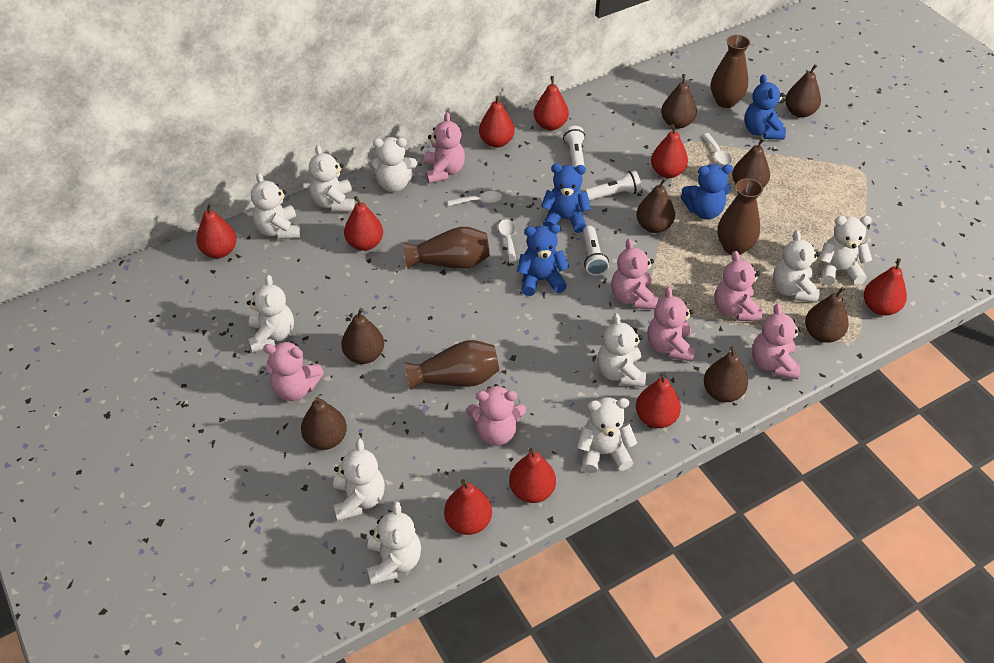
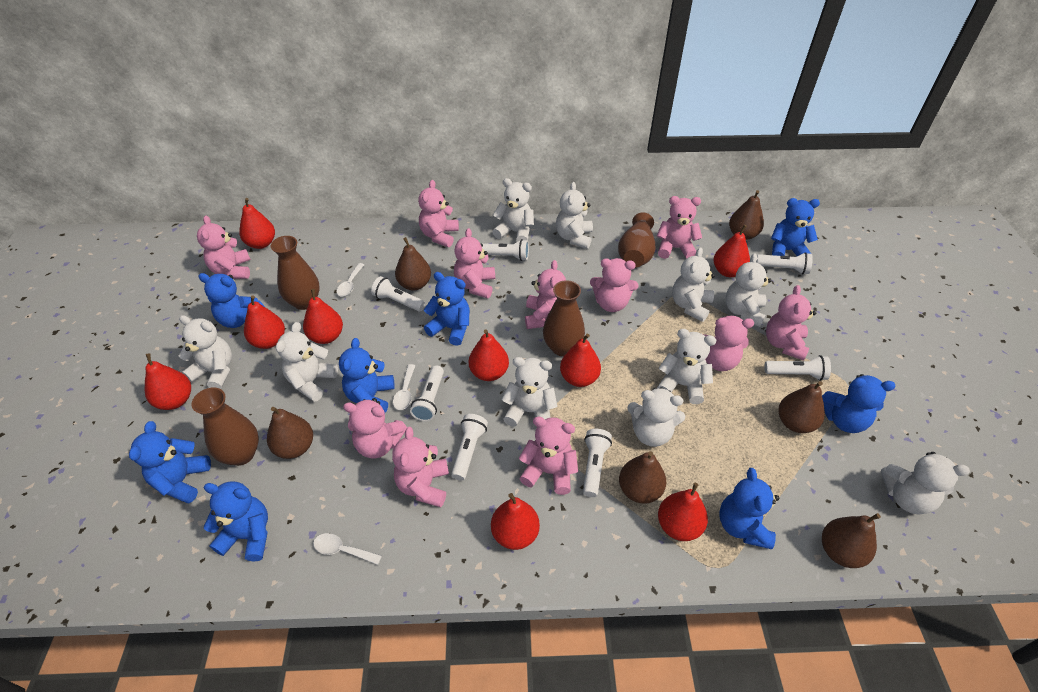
blue teddy bear: [517,224,569,296] [541,164,591,233] [681,164,733,219] [744,74,786,140] = 4 -> [129,421,211,504] [198,273,265,328] [203,482,268,562] [339,338,395,413] [424,272,470,346] [719,468,779,549] [771,198,820,256] [822,374,896,433] = 8
brown pear: [301,397,347,450] [341,308,384,364] [636,178,675,233] [661,74,697,129] [704,346,748,402] [732,138,770,188] [785,64,821,118] [805,287,849,343] = 8 -> [267,407,313,459] [395,237,431,290] [619,451,666,504] [729,190,764,240] [778,381,825,433] [822,513,881,568] = 6
pink teddy bear: [263,341,324,401] [424,112,465,184] [467,384,526,446] [611,239,658,309] [648,287,695,362] [714,251,762,322] [752,304,802,380] = 7 -> [197,215,251,279] [343,398,407,458] [392,427,449,507] [418,180,459,247] [454,228,495,298] [519,417,578,495] [525,260,566,329] [590,258,639,312] [657,196,702,259] [703,315,754,371] [766,285,816,361] = 11
white flashlight: [563,126,585,167] [583,226,609,276] [584,171,641,201] = 3 -> [371,276,425,312] [410,365,444,422] [451,414,488,480] [480,239,529,261] [583,429,612,497] [756,252,813,274] [764,355,831,381] = 7

